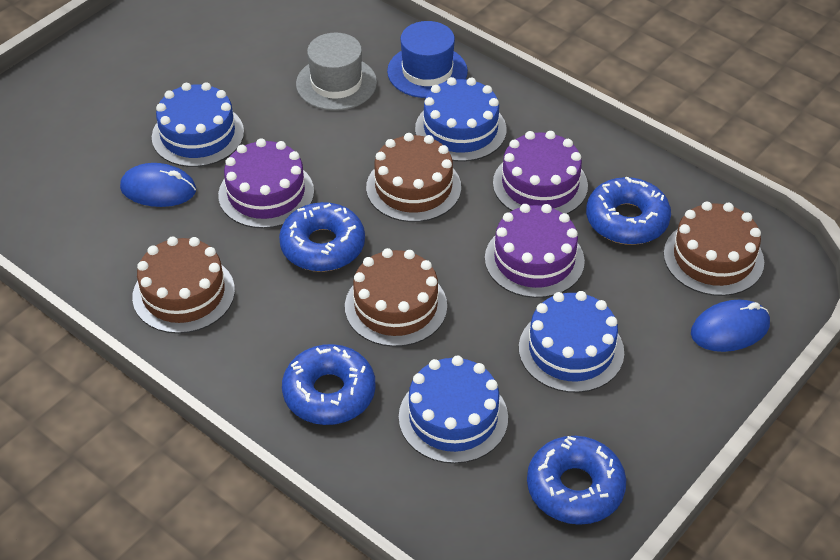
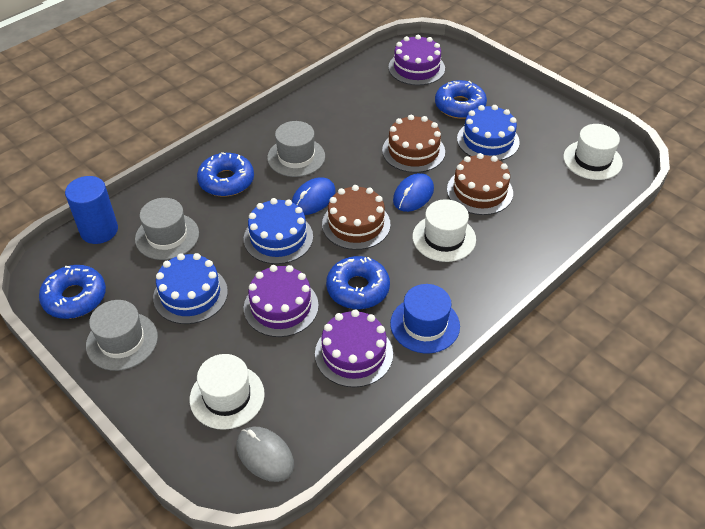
blue cake: [152,82,244,167] [399,355,508,464] [415,77,506,162] [519,291,624,393] = 4 -> [153,253,228,324] [244,198,313,264] [457,105,520,161] = 3
blue cylinder: none = 0 -> [65,176,118,244] = 1
brown cake: [132,236,235,334] [345,248,447,347] [366,133,461,222] [664,202,764,296] = 4 -> [322,185,390,250] [382,115,445,173] [447,153,513,215] = 3
grey hat: [296,33,377,111] = 1 -> [86,300,158,371] [135,198,199,260] [267,121,325,177] = 3
grey mouse: none = 0 -> [237,427,294,482] = 1
white hat: none = 0 -> [190,354,265,430] [413,199,476,262] [563,124,623,180] = 3

